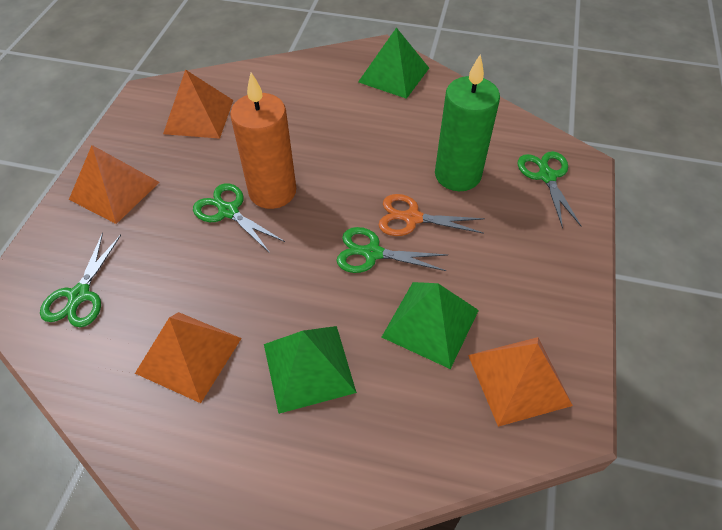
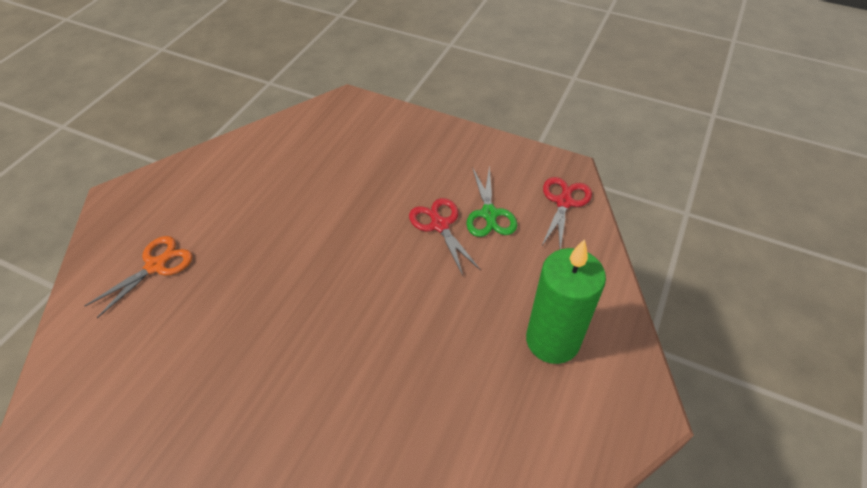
green pyramid: [264,326,357,414] [358,27,429,99] [382,282,479,369] = 3 -> none = 0
green scissors: [40,232,121,327] [193,183,285,253] [336,227,448,273] [518,151,581,228] = 4 -> [466,165,517,237] = 1
orange candle: [230,72,296,209] = 1 -> none = 0
orange pyramid: [69,145,160,224] [135,312,242,403] [163,69,233,139] [468,337,573,427] = 4 -> none = 0
red scissors: none = 0 -> [409,198,480,276] [541,177,592,249] = 2

